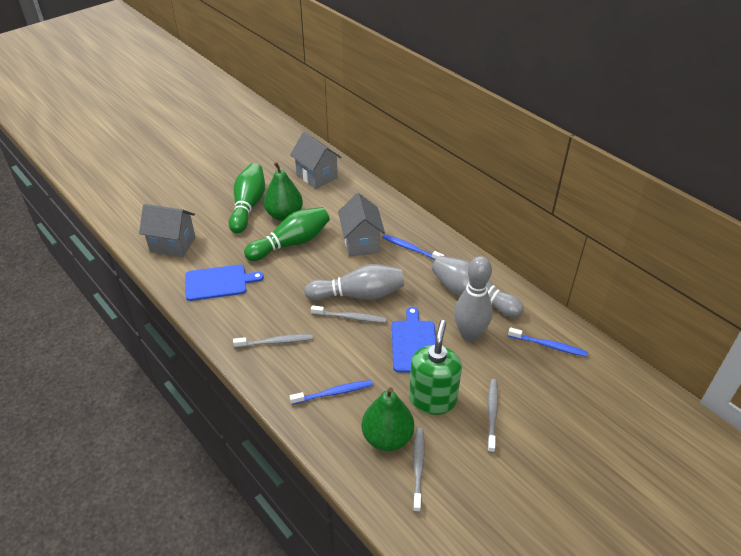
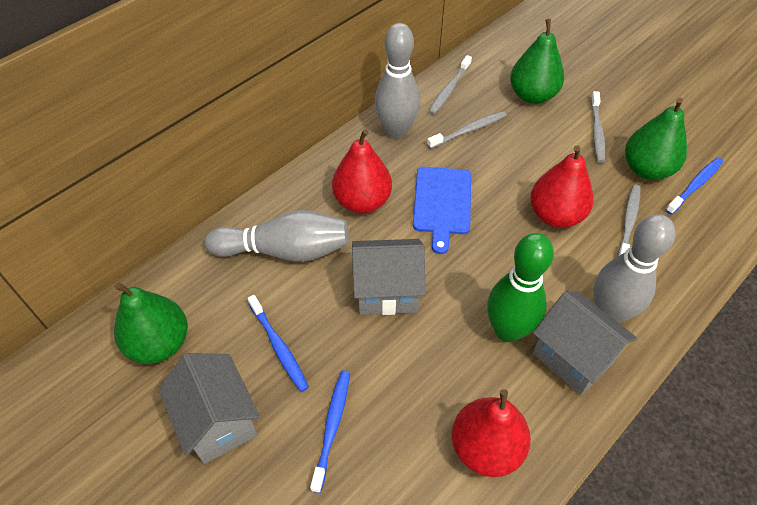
blue cutting board: [185,265,264,301] [392,307,436,372] = 2 -> [413,167,471,254] = 1
green bowling pin: [229,163,265,233] [244,207,330,261] = 2 -> [487,233,554,342] = 1
green pear: [264,162,303,221] [362,387,414,451] = 2 -> [114,282,188,364] [510,19,564,104] [625,98,687,180] = 3
green soap dispenser: [409,320,462,415] = 1 -> none = 0
red pear: none = 0 -> [332,129,392,213] [452,389,531,477] [530,145,594,228] = 3

